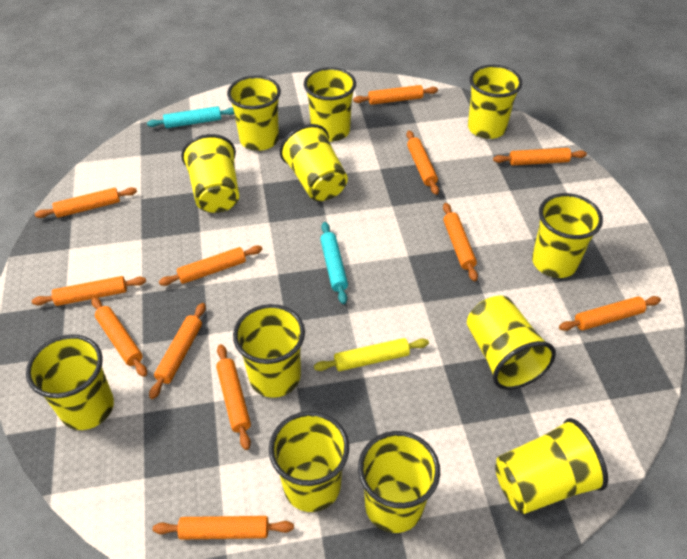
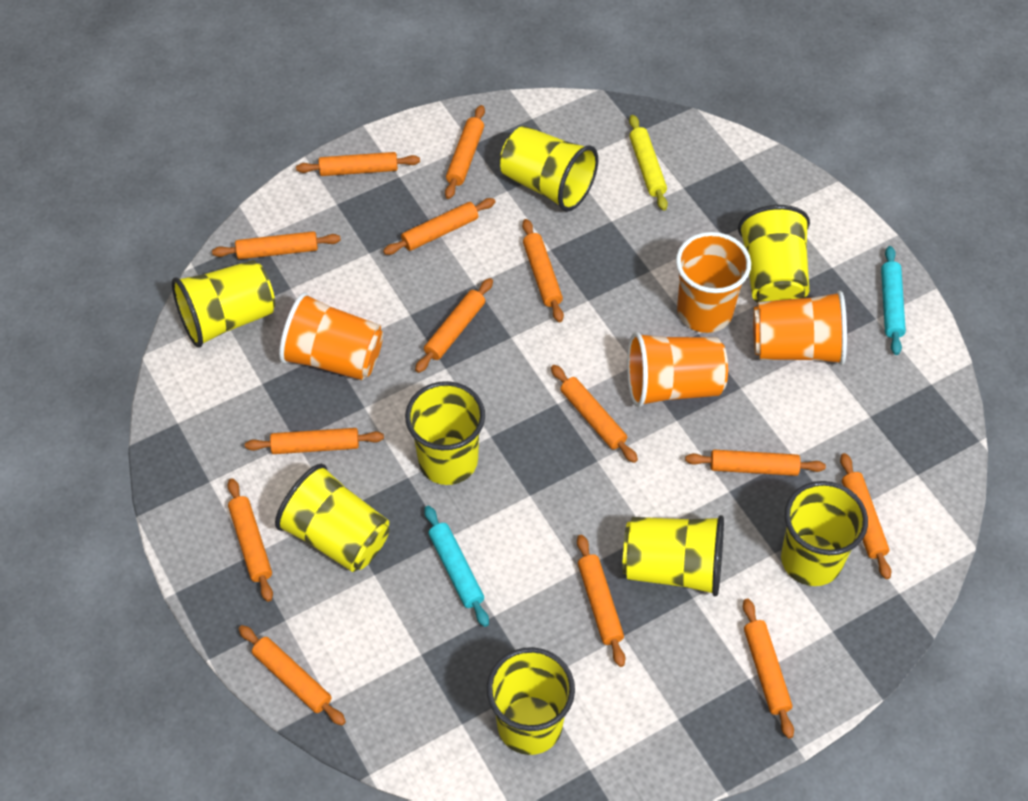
orange cup: none = 0 -> [279,292,383,380] [627,332,728,407] [676,232,751,333] [753,291,847,365] = 4
orange rolling pin: [32,276,146,306] [35,187,137,218] [91,297,147,377] [149,303,206,399] [153,516,294,540] [159,245,263,286] [216,344,251,450] [353,85,438,105] [406,130,439,195] [443,203,478,281] [493,148,587,165] [559,296,661,331] = 12 -> [212,231,341,259] [227,478,273,602] [239,625,346,726] [245,428,384,454] [296,152,420,176] [383,198,496,255] [415,278,493,373] [445,105,485,199] [522,219,564,322] [551,365,638,463] [577,535,626,667] [685,450,826,476] [743,599,794,739] [840,453,891,579] = 14
yellow cup: [26,335,114,430] [181,134,239,213] [227,76,281,151] [233,304,305,398] [269,411,349,512] [280,124,348,201] [304,67,356,142] [358,431,440,533] [467,296,556,390] [468,65,522,139] [495,418,608,514] [532,193,603,278] = 12 -> [172,260,275,348] [275,464,390,572] [405,381,485,485] [487,647,575,755] [500,126,598,212] [623,515,724,596] [738,205,810,303] [781,481,868,586] = 8

